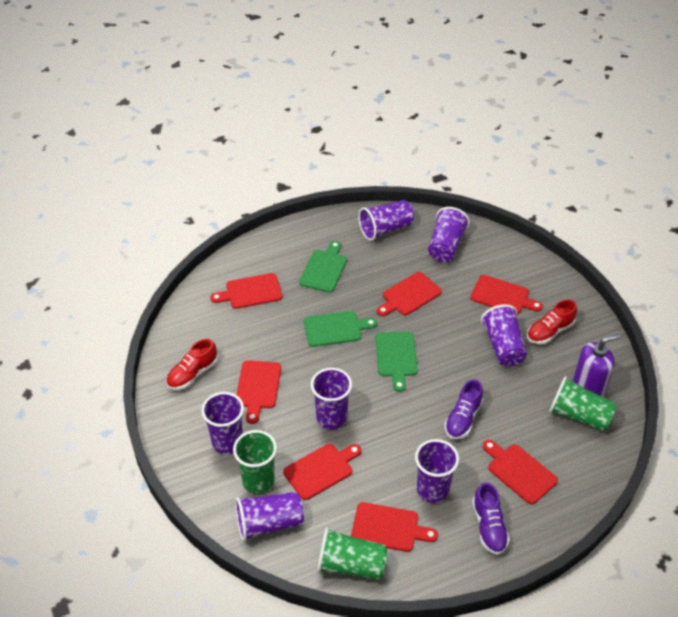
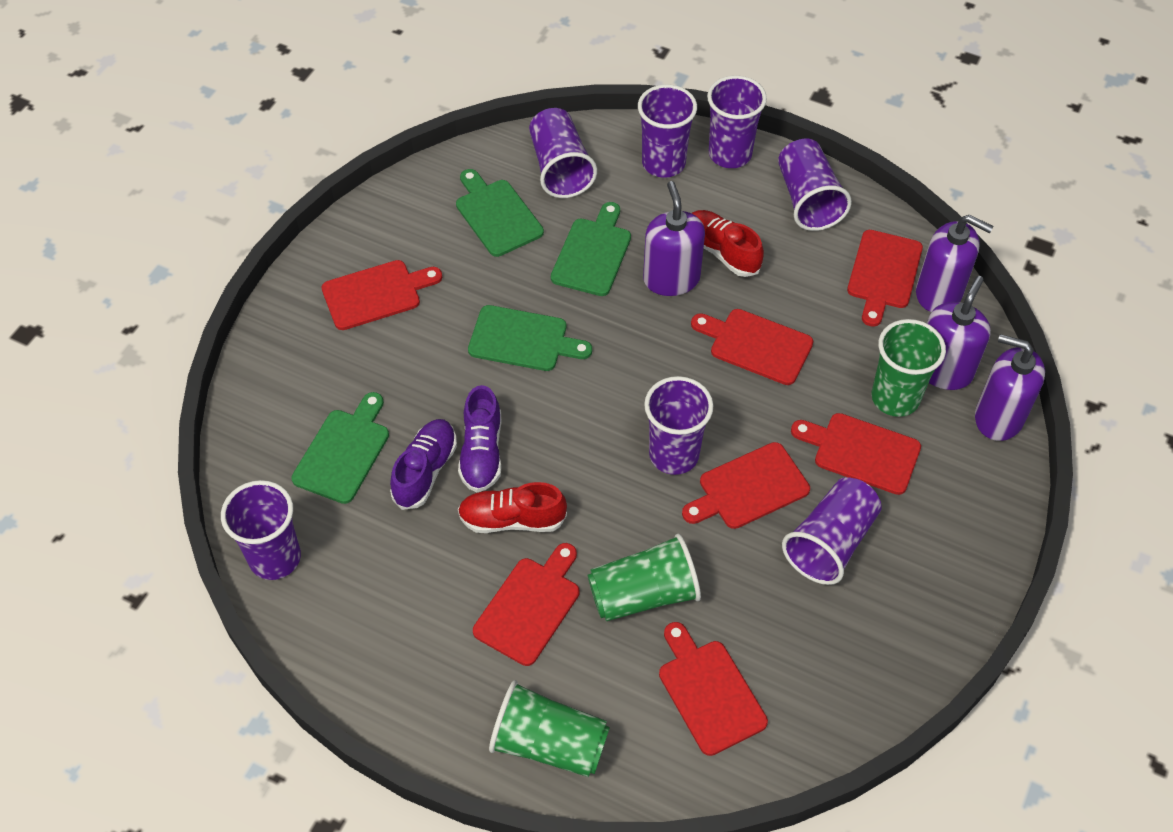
green cutting board: [299,241,347,293] [304,311,377,347] [376,332,418,392] = 3 -> [291,392,389,504] [456,169,544,257] [468,305,592,371] [551,202,631,296] = 4
purple soap dispenser: [573,334,620,397] = 1 -> [643,181,705,296] [916,215,994,312] [927,276,991,390] [975,334,1045,441] = 4

